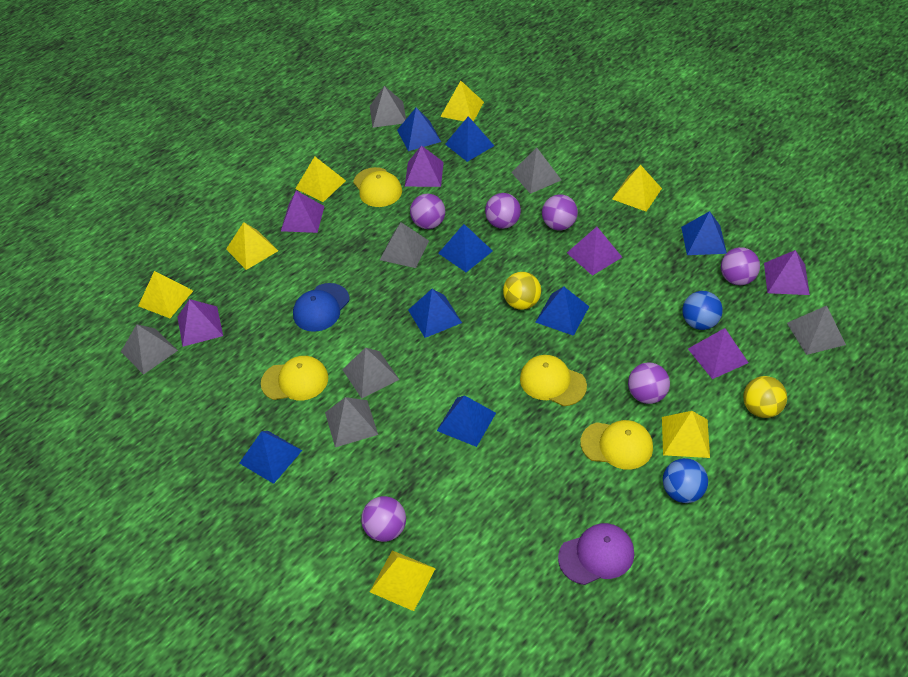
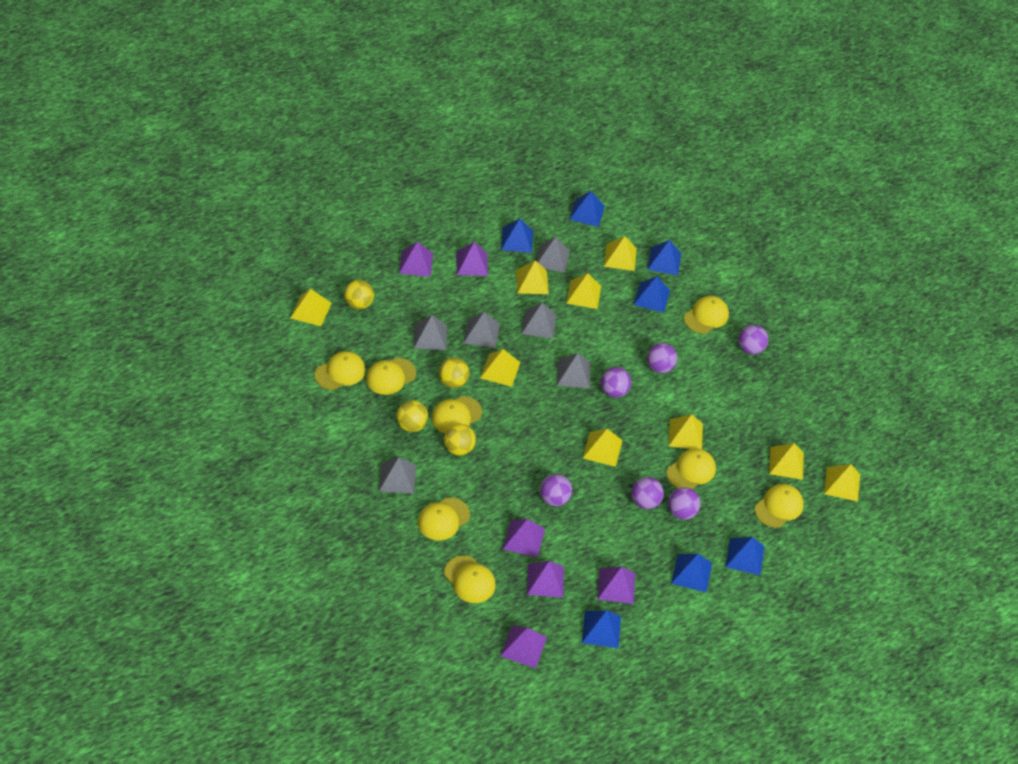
blue ball: [663,458,708,503] [682,291,723,330] = 2 -> none = 0
blue cap: [293,283,349,332] = 1 -> none = 0
blue pyramid: [240,431,302,484] [397,107,441,151] [408,289,462,338] [437,395,496,447] [438,224,493,272] [445,116,494,162] [536,287,589,336] [681,211,727,255] = 8 -> [501,218,533,253] [569,191,605,227] [582,610,621,648] [633,276,670,313] [647,240,681,275] [671,554,712,592] [726,537,765,575] = 7
grey pyramid: [121,324,178,375] [325,397,378,447] [342,348,400,398] [370,86,406,128] [380,222,429,268] [511,147,561,194] [787,305,846,355] = 7 -> [379,457,416,494] [414,315,447,350] [464,312,500,348] [521,303,557,339] [536,237,570,273] [557,353,591,389] = 6
purple cap: [558,523,634,585] = 1 -> none = 0
yellow ball: [503,272,541,310] [743,376,787,418] = 2 -> [344,280,374,310] [397,400,428,432] [439,357,469,388] [444,424,476,456] = 4
yellow cap: [261,356,328,400] [353,167,402,207] [520,355,587,406] [580,420,653,470] = 4 -> [314,351,365,390] [366,358,416,395] [418,497,470,540] [431,396,482,433] [444,555,495,603] [666,448,716,489] [684,296,729,334] [754,484,804,528] = 8
yellow pyramid: [138,271,193,318] [226,222,278,270] [295,157,346,202] [370,550,436,611] [440,81,484,122] [612,165,662,212] [662,411,710,458] = 7 -> [291,289,332,326] [480,349,521,387] [516,260,549,294] [566,273,601,309] [583,429,623,467] [604,236,637,271] [669,414,703,449] [769,443,804,480] [824,464,860,502] = 9

